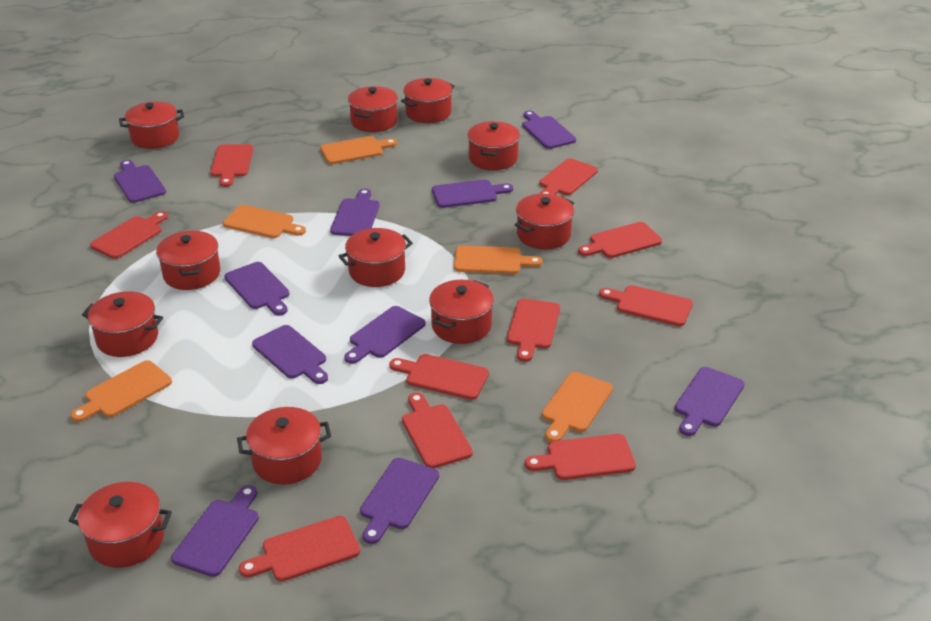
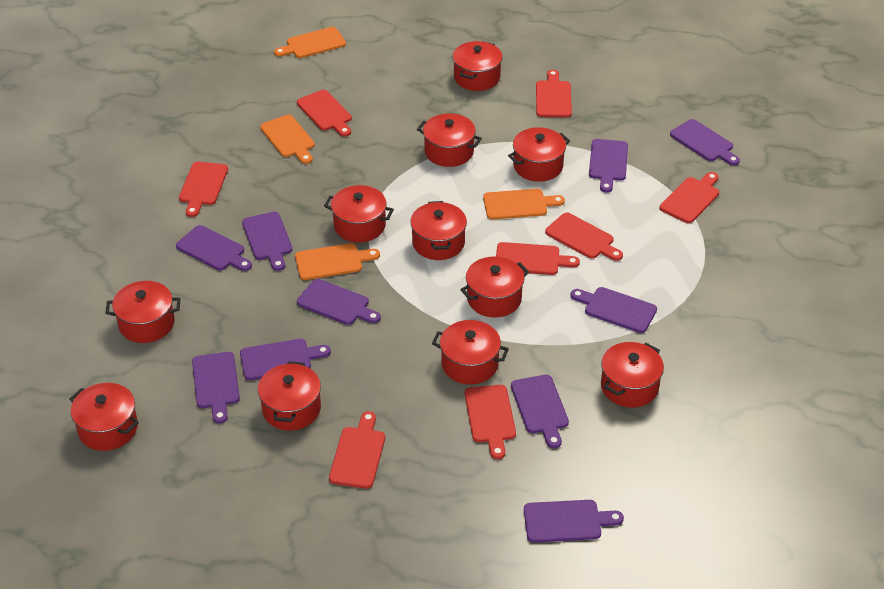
orange cutting board: [71,360,172,422] [223,205,306,238] [320,136,397,164] [454,245,543,274] [542,372,613,442] = 5 -> [260,115,315,164] [274,27,346,58] [295,243,380,280] [483,189,565,220] = 4
red cutting board: [90,211,168,259] [210,144,253,187] [239,516,360,582] [389,354,489,400] [402,393,473,468] [507,299,560,362] [525,434,636,480] [539,159,598,195] [578,222,662,258] [599,285,693,326] = 10 -> [179,162,228,217] [297,90,352,137] [329,411,385,489] [465,385,516,459] [496,242,580,275] [536,70,572,118] [545,213,623,261] [660,172,719,223] = 8

